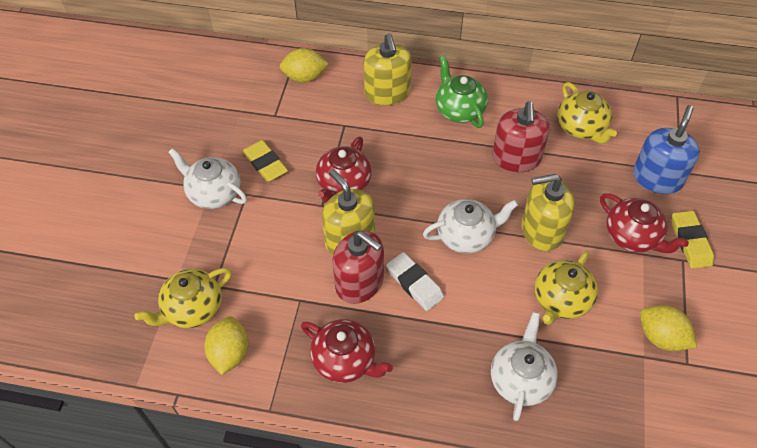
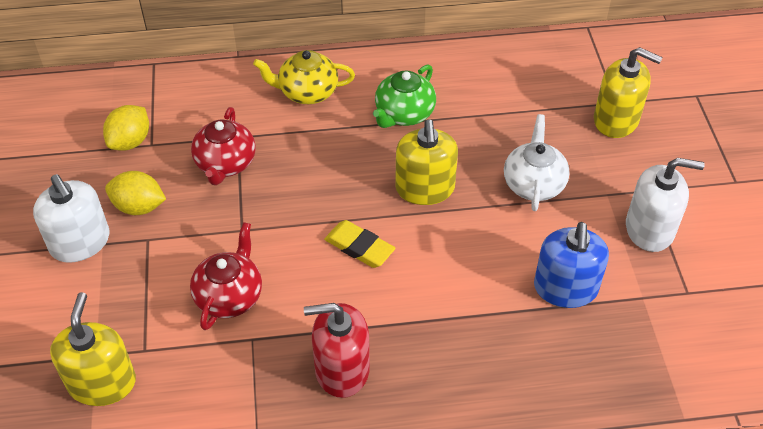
red soap dispenser: [333,230,384,304] [492,101,550,172] = 2 -> [304,303,370,398] = 1
red teapot: [301,319,393,383] [316,137,372,203] [600,193,689,253] = 3 -> [190,222,262,330] [191,107,256,185] = 2
white eraser: [386,252,444,311] = 1 -> none = 0
white soap dispenser: none = 0 -> [33,174,110,263] [626,158,705,252] = 2
white teapot: [168,148,247,209] [423,199,518,254] [491,312,558,421] = 3 -> [504,114,570,211] = 1
yellow eraser: [242,140,288,182] [672,211,714,269] = 2 -> [324,220,396,268] = 1
yellow lemon: [204,316,249,375] [280,48,329,83] [640,305,697,351] = 3 -> [103,105,149,151] [105,171,166,215] = 2
yellow teapot: [134,268,232,328] [535,250,598,325] [558,82,617,144] = 3 -> [253,50,355,104] = 1

